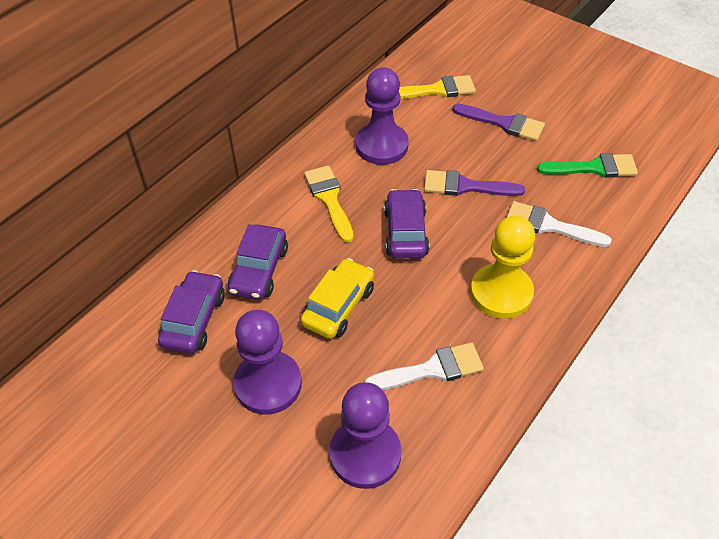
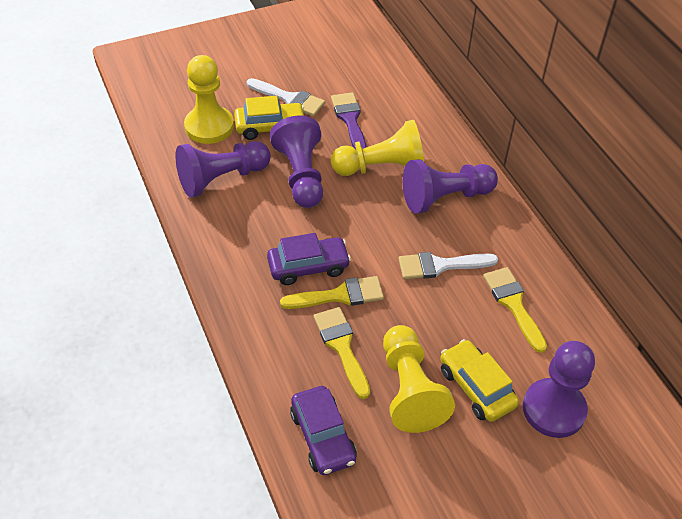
green brush: [537,153,638,178] = 1 -> none = 0
purple brush: [424,170,525,196] [452,104,545,141] = 2 -> [331,92,367,149] = 1
purple car: [158,270,225,354] [228,224,288,300] [384,189,429,259] = 3 -> [267,233,351,285] [290,386,357,475] = 2
purple pawn: [233,310,302,415] [330,382,402,489] [356,67,409,165] = 3 -> [175,141,271,198] [270,116,323,208] [403,159,498,214] [523,341,595,438] = 4
yellow brush: [304,165,354,243] [399,75,476,99] = 2 -> [280,276,384,309] [314,307,370,399] [483,267,547,353] = 3
yellow car: [301,258,374,339] = 1 -> [234,96,304,140] [440,339,519,422] = 2
yellow pawn: [470,216,535,319] = 1 -> [184,55,234,144] [331,120,424,176] [383,325,455,433] = 3

